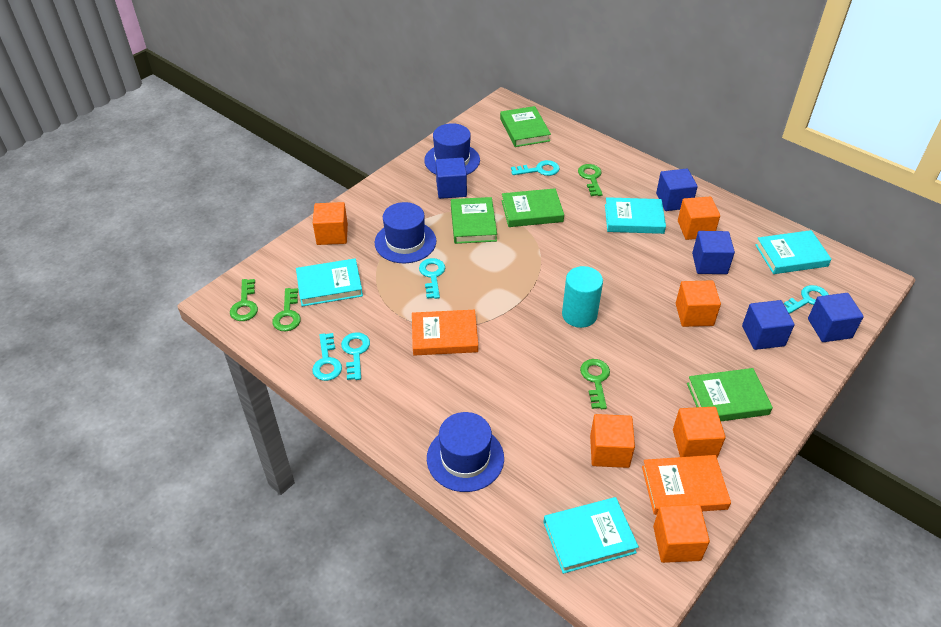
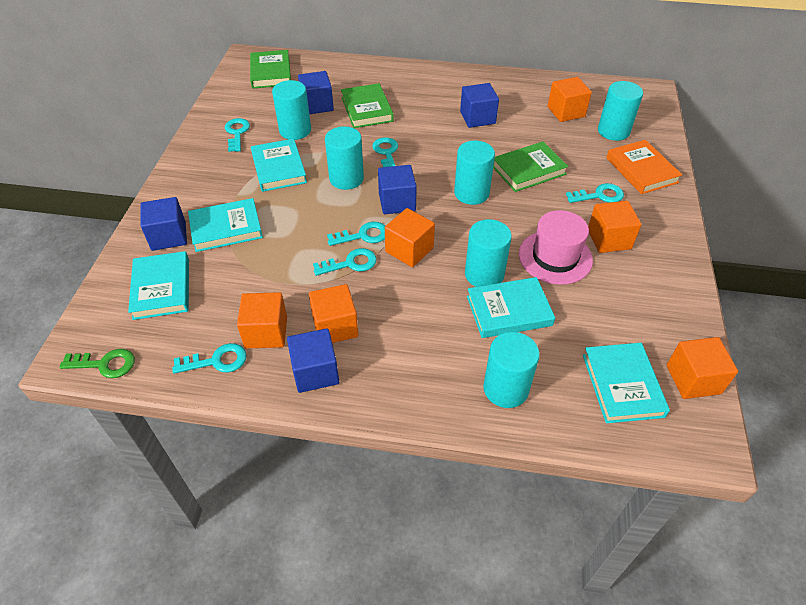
blue hat: [375,202,436,263] [424,123,480,175] [427,412,504,492] = 3 -> none = 0
green book: [451,197,497,244] [500,106,551,147] [501,188,564,227] [687,368,773,421] = 4 -> [250,50,291,89] [341,83,394,128] [493,142,568,192] = 3
green key: [230,279,258,321] [272,288,301,331] [578,164,603,196] [580,359,610,409] = 4 -> [59,349,135,378] = 1
orange book: [412,310,478,356] [642,455,731,515] = 2 -> [606,140,682,194] = 1
pink hat: none = 0 -> [519,210,593,285] = 1
turquoise book: [296,258,363,306] [543,497,639,574] [605,197,666,234] [755,230,831,274] = 4 -> [128,251,189,320] [188,198,263,252] [251,139,307,192] [467,277,555,338] [583,343,670,423] = 5
turquoise cylinder: [562,266,603,328] = 1 -> [272,80,311,140] [325,126,364,190] [454,140,495,205] [465,219,512,287] [483,332,540,408] [598,81,643,141] = 6
turquoise key: [312,333,342,381] [341,332,370,380] [419,258,445,299] [511,160,560,176] [784,285,829,314] = 5 -> [172,343,247,374] [225,118,250,152] [313,248,377,276] [327,222,385,246] [372,137,398,167] [566,183,624,203] = 6

